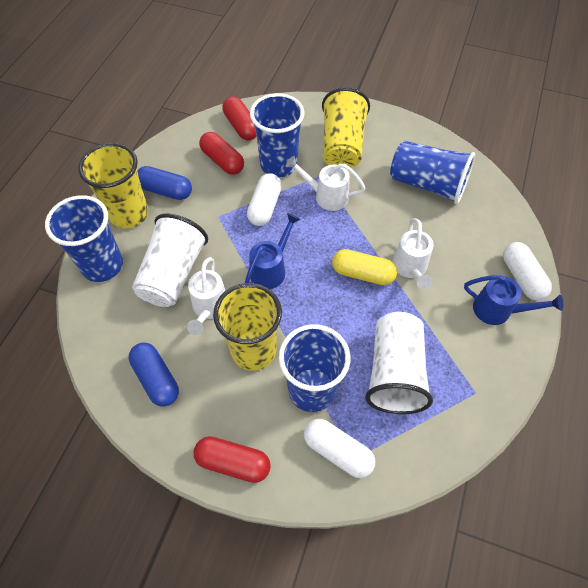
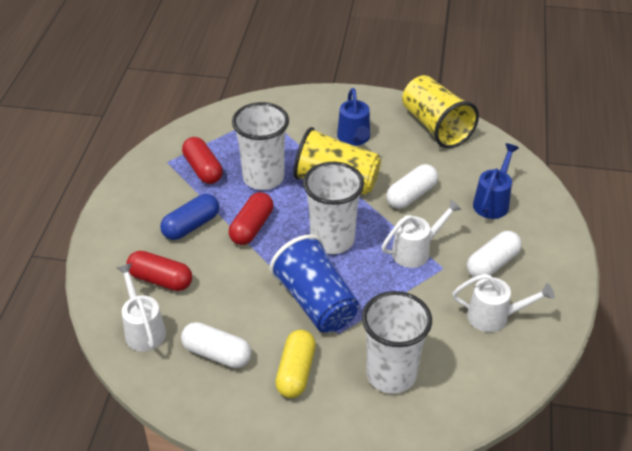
blue capsule: [129,343,179,407] [137,166,192,200] = 2 -> [160,194,219,240] = 1
blue cup: [45,195,123,282] [250,93,304,177] [279,324,350,412] [390,141,475,204] = 4 -> [270,235,359,332] = 1
white cup: [132,213,208,307] [365,312,433,414] = 2 -> [232,102,289,190] [303,162,364,254] [362,291,432,394] = 3
yellow cup: [78,143,148,229] [213,283,282,371] [322,88,370,168] = 3 -> [293,127,381,195] [402,75,479,148] = 2

